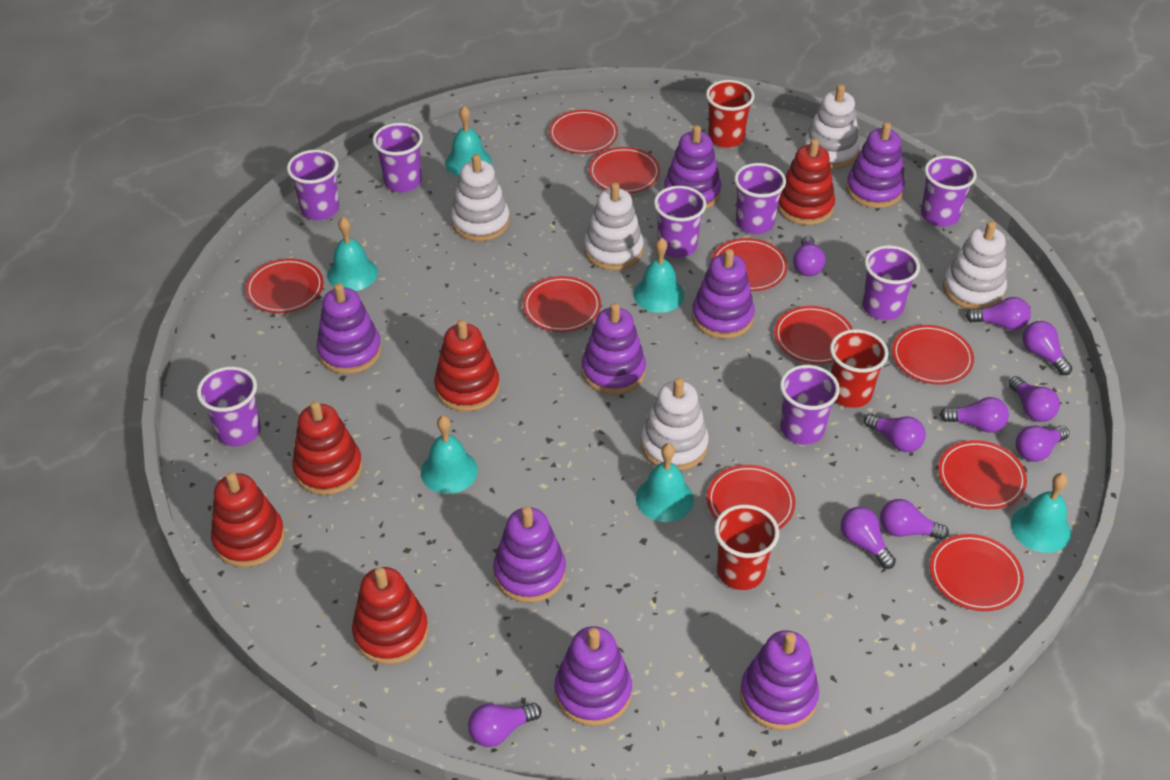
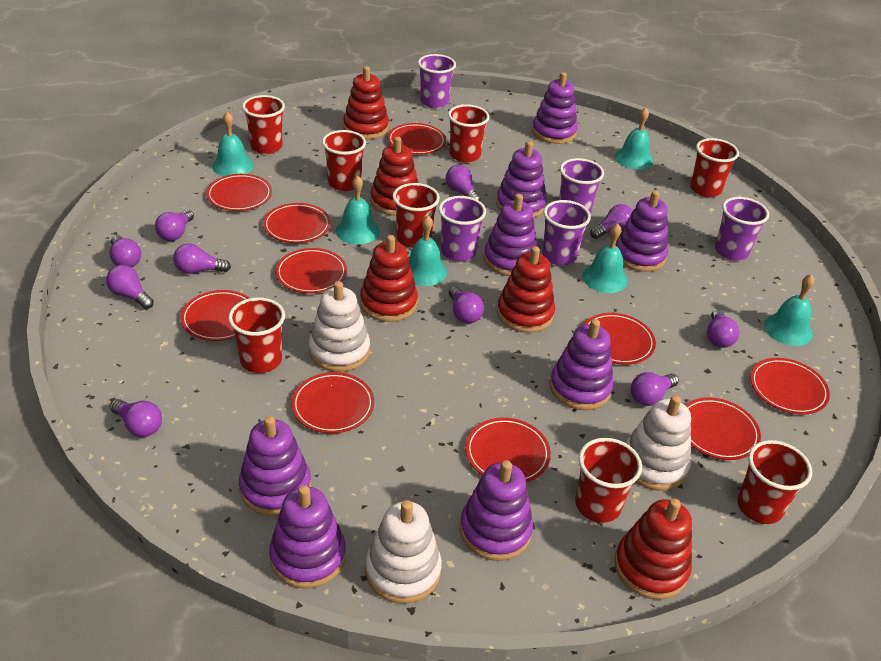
purple cup: [197,367,261,446] [287,150,339,220] [372,123,423,192] [654,186,706,258] [734,163,786,234] [780,365,840,445] [862,245,920,320] [921,156,977,227] = 8 -> [418,54,456,108] [439,196,486,262] [542,200,591,265] [559,158,604,214] [715,197,769,261] = 5
red cup: [706,80,754,148] [714,505,779,590] [830,329,889,408] = 3 -> [228,297,285,373] [242,95,285,154] [322,130,366,191] [393,183,440,248] [448,104,489,163] [575,438,642,523] [690,138,739,197] [737,440,812,524] = 8
white stacking toy: [451,154,510,241] [584,182,644,270] [641,378,709,471] [804,84,860,169] [943,221,1007,309] = 5 -> [309,281,370,372] [365,500,442,604] [625,395,691,491] = 3

